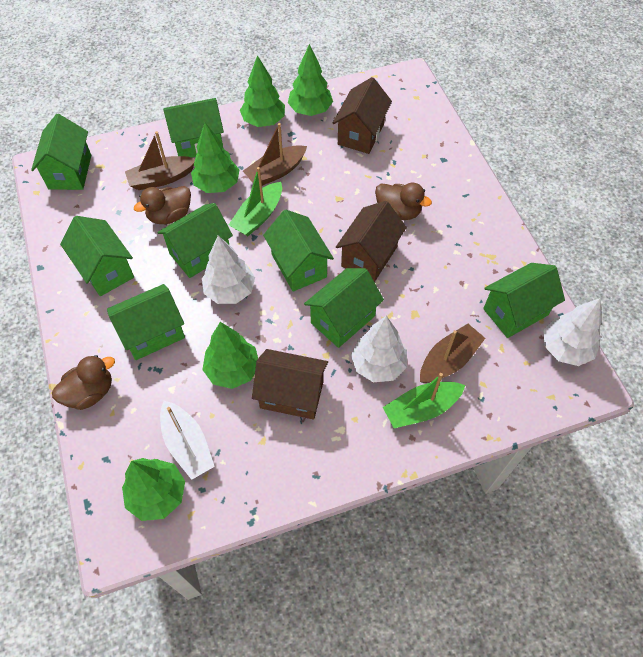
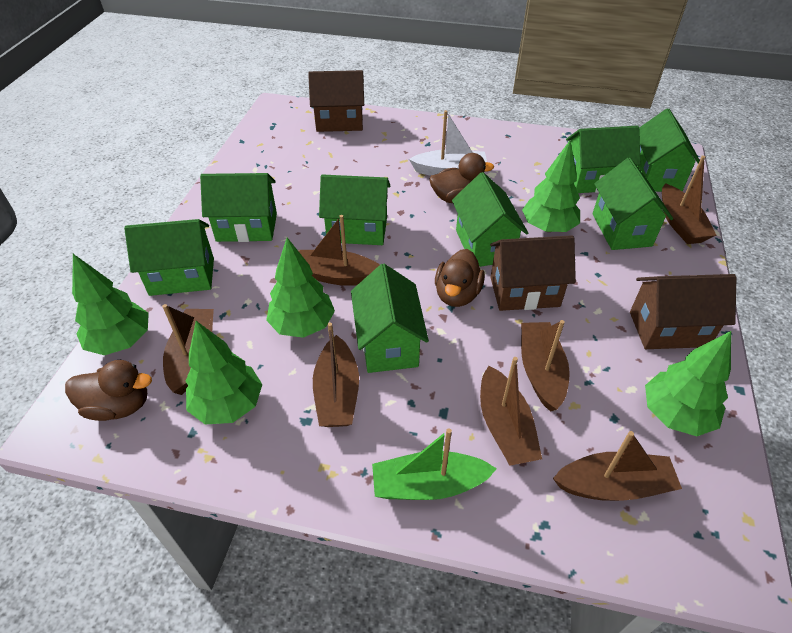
brown boat: [125,131,195,190] [243,123,307,186] [420,324,485,383] = 3 -> [162,304,214,395] [298,215,380,286] [313,323,359,427] [480,357,542,466] [521,320,570,412] [553,431,682,501] [662,156,716,244] = 7
green boat: [229,167,282,236] [383,373,465,428] = 2 -> [372,429,497,500] = 1
white tree: [202,236,255,304] [351,316,407,382] [544,298,602,366] = 3 -> none = 0

